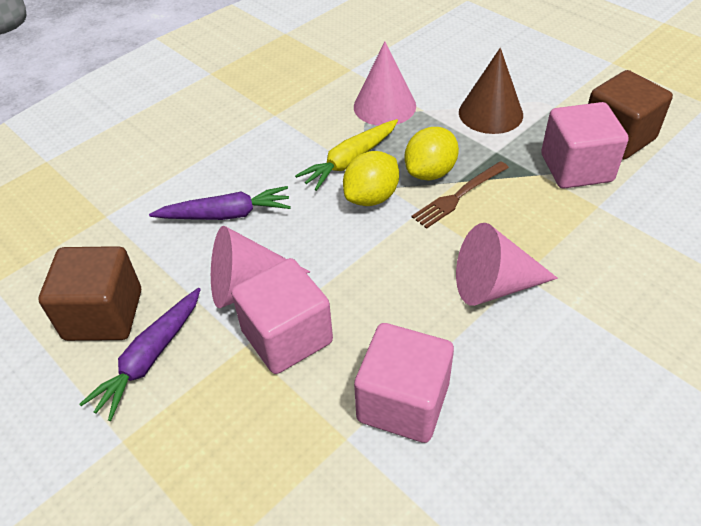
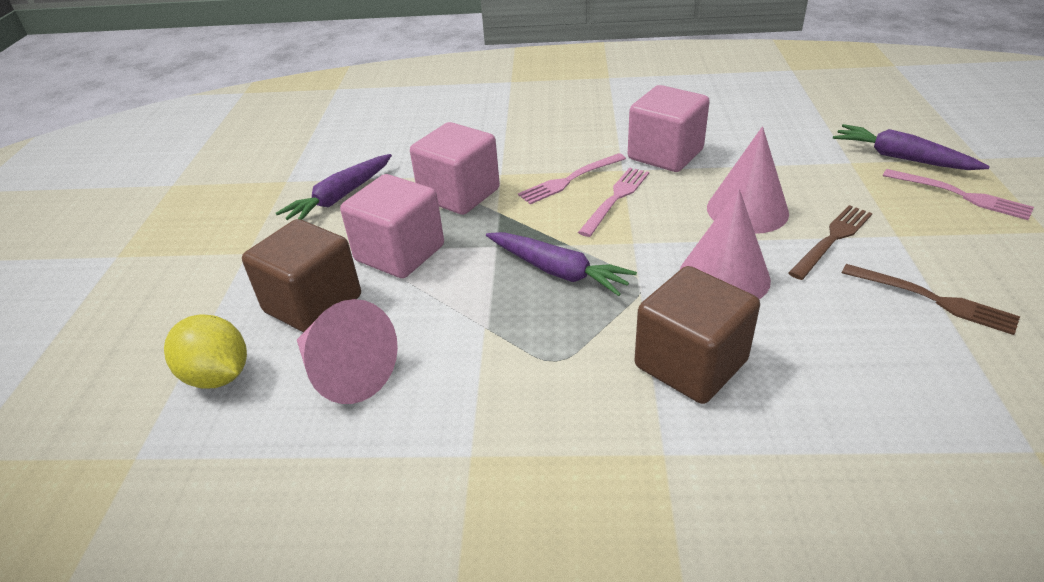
brown cone: [459,48,523,134] = 1 -> none = 0
brown fork: [412,161,509,229] = 1 -> [788,205,873,280] [842,264,1020,335] = 2
pink fork: none = 0 -> [518,153,626,204] [578,168,649,237] [883,169,1034,220] = 3
purple carrot: [79,288,201,421] [149,186,291,220] = 2 -> [276,154,392,220] [486,232,637,296] [833,124,990,170] = 3
yellow carrot: [295,119,398,191] = 1 -> none = 0
yellow lemon: [343,151,399,206] [404,127,459,181] = 2 -> [164,314,247,389] = 1

